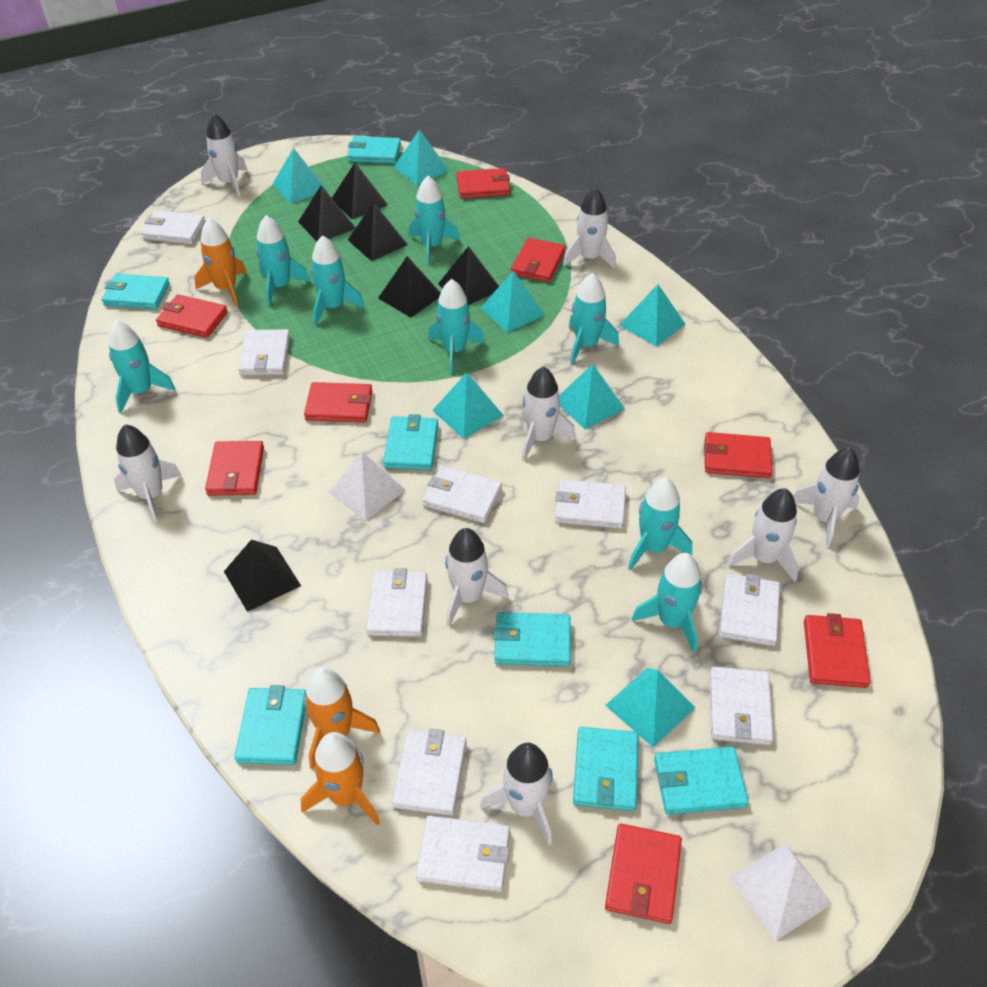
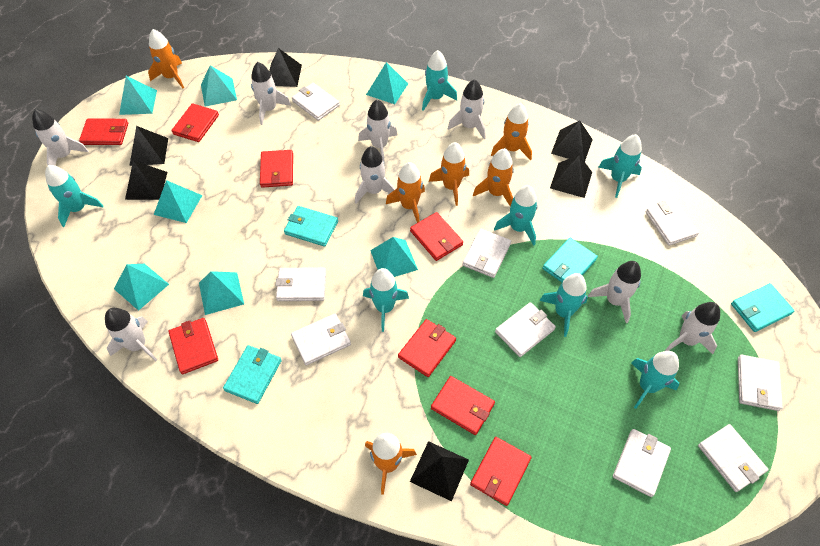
orange rocket: [194,218,247,306] [301,732,380,826] [304,667,380,769] = 3 -> [148,29,184,88] [365,433,417,495] [386,162,425,223] [429,142,469,206] [473,149,514,207] [491,103,532,161] = 6
turquoise rocket: [108,320,175,413] [256,215,310,306] [311,235,365,325] [409,176,460,265] [428,279,485,373] [569,273,619,364] [628,477,692,570] [632,553,702,653] = 8 -> [45,165,104,227] [363,268,409,332] [422,50,457,111] [494,185,538,245] [539,273,588,337] [598,134,642,198] [631,351,679,409] = 7
turquoise wallet: [102,274,170,309] [234,685,306,765] [347,136,401,164] [383,414,438,470] [493,612,571,667] [573,727,639,811] [654,747,749,815] = 7 -> [223,345,282,404] [284,206,338,247] [542,238,598,282] [731,283,795,332] = 4
white pyramid: [329,451,406,521] [730,843,832,941] = 2 -> none = 0

